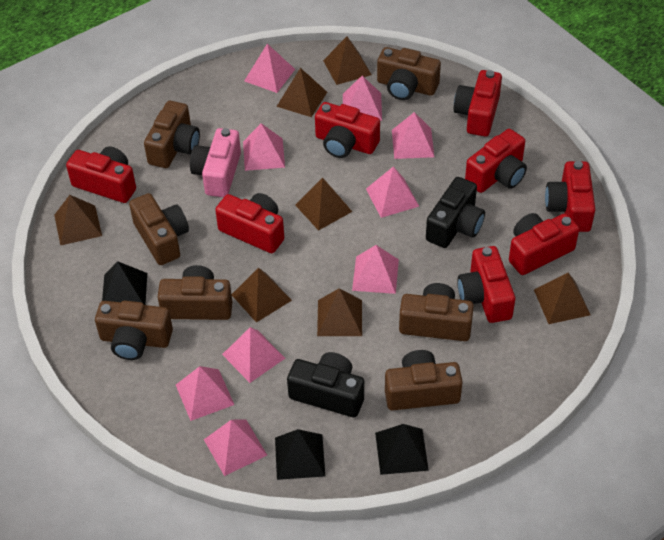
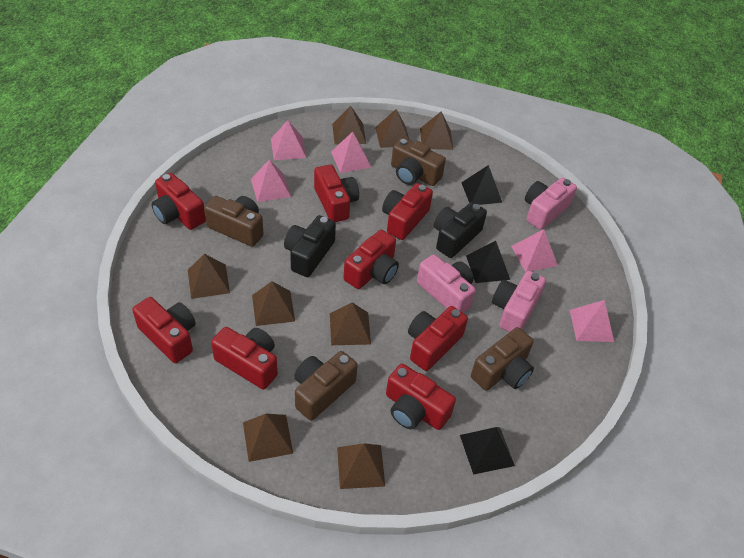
brown camera: [95,301,173,360] [129,193,189,265] [144,101,200,168] [158,265,232,320] [377,47,441,100] [385,350,463,410] [399,283,474,341] = 7 -> [204,196,263,247] [294,351,358,421] [391,138,446,186] [471,327,534,391] = 4
brown pyramid: [54,195,102,246] [231,268,292,322] [276,68,327,117] [295,177,352,231] [317,288,362,336] [323,36,372,85] [534,273,590,324] = 7 -> [188,254,230,299] [243,414,293,462] [252,281,295,326] [330,302,371,345] [332,106,366,145] [337,443,385,489] [375,109,409,148] [420,112,453,150] = 8
pink camera: [190,128,241,197] = 1 -> [417,254,476,313] [492,271,546,332] [525,177,577,230] = 3
pink pyramid: [176,366,234,421] [204,419,267,476] [222,327,285,383] [243,123,285,171] [244,44,295,93] [343,76,382,121] [352,245,399,294] [366,167,419,218] [392,112,434,159] = 9 -> [251,159,291,202] [271,120,306,160] [331,132,371,173] [511,229,558,272] [570,300,614,342] = 5

